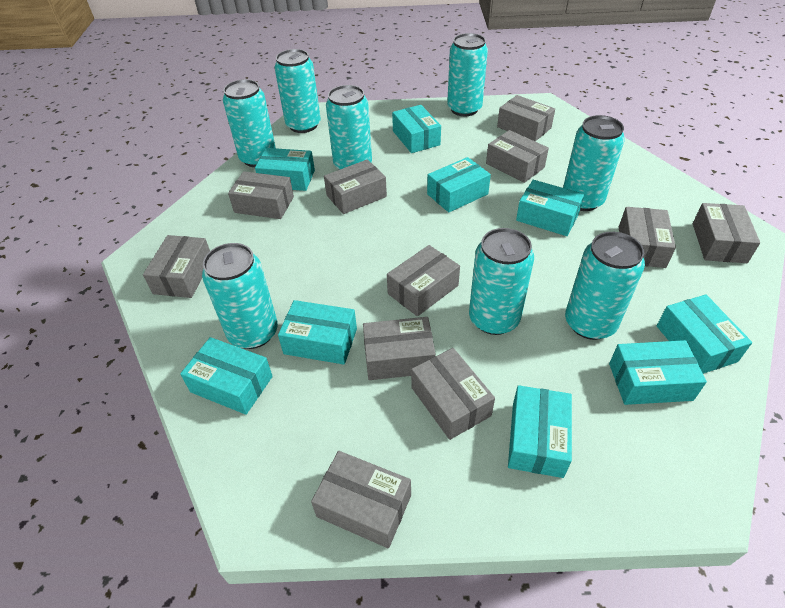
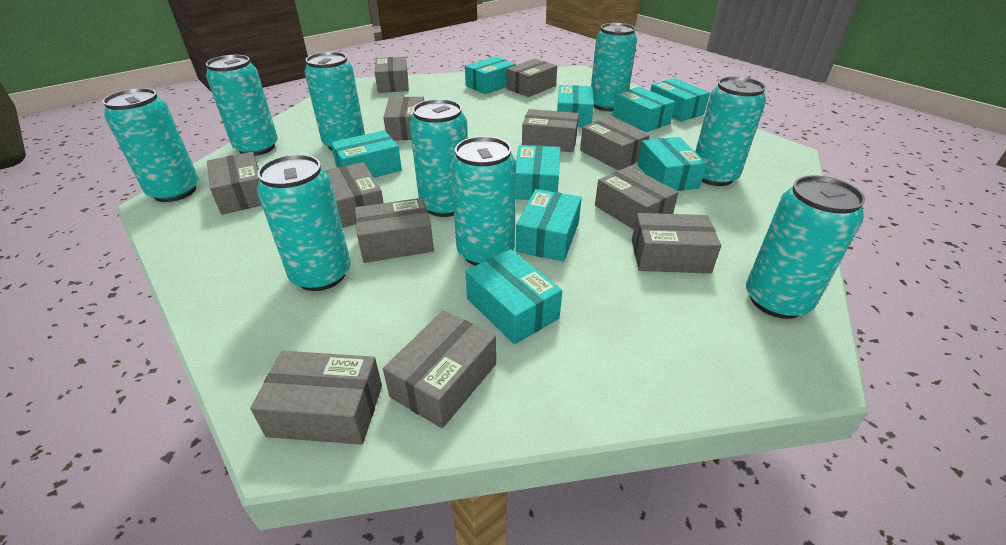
grey box: [143,235,210,298] [228,171,294,219] [311,451,411,549] [324,159,387,214] [363,317,436,380] [387,245,460,316] [411,348,495,440] [486,130,549,183] [497,95,555,142] [619,207,676,268] [693,203,760,263] = 11 -> [207,152,262,215] [250,351,382,445] [325,162,384,228] [355,198,434,263] [375,57,409,93] [383,97,424,141] [383,310,496,428] [506,59,557,97] [522,109,579,152] [580,117,650,171] [595,166,679,230] [632,213,721,273] = 12
turquoise can: [202,243,278,349] [223,79,276,167] [275,49,321,133] [326,85,372,170] [447,33,488,116] [469,228,534,335] [563,115,625,211] [565,232,645,340] = 8 -> [102,88,199,202] [206,55,278,156] [257,154,351,291] [305,52,365,150] [409,99,468,217] [450,136,516,266] [591,23,637,111] [695,76,766,186] [746,175,865,319] = 9

